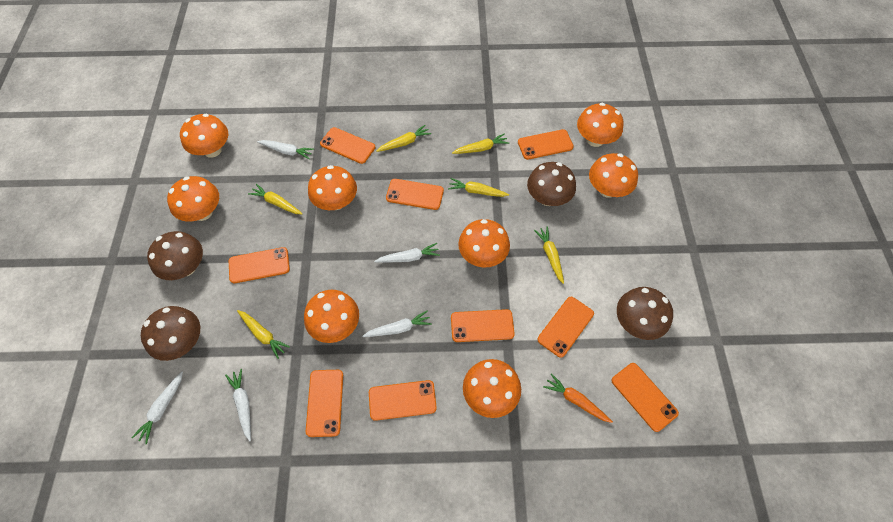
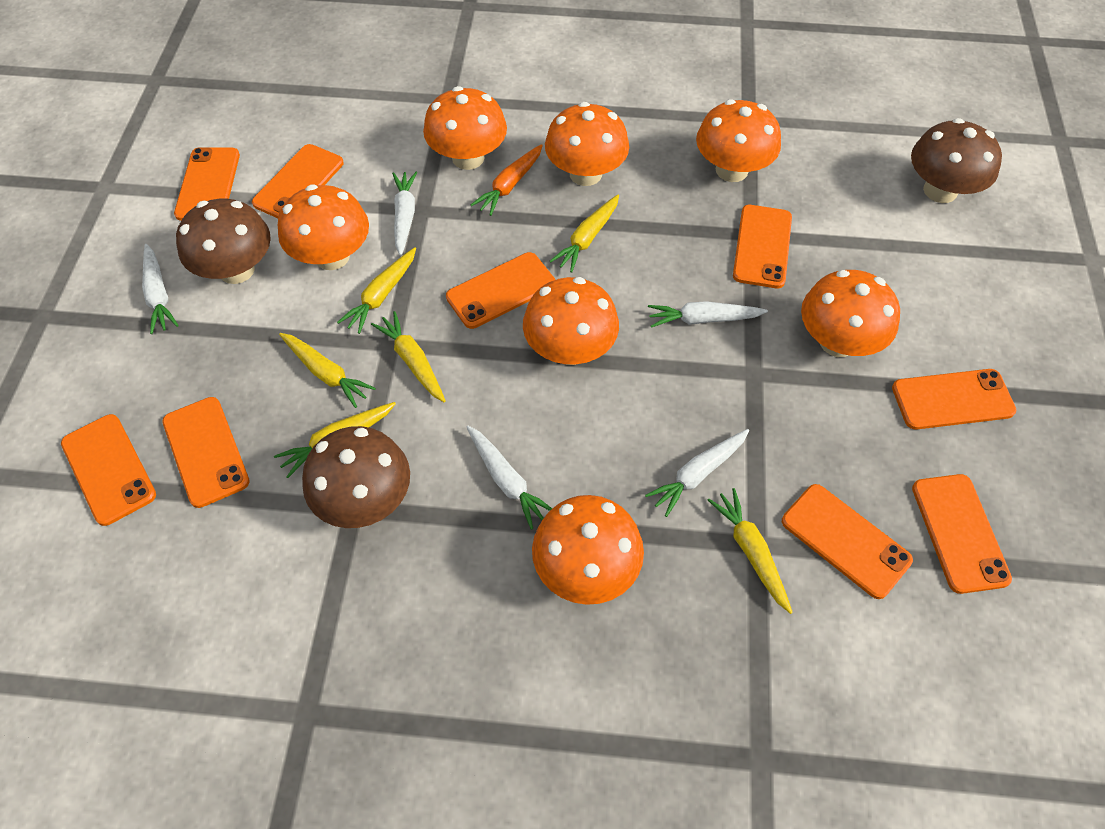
brown mushroom: [141,306,200,361] [147,231,203,280] [527,162,576,206] [617,287,673,340] = 4 -> [176,199,271,284] [302,426,410,528] [911,118,1002,203] = 3
orange mushroom: [167,176,219,221] [180,114,228,158] [304,290,359,343] [308,165,357,210] [458,219,510,267] [463,359,521,418] [577,103,624,147] [589,153,638,198] = 8 -> [278,185,369,270] [423,86,507,170] [523,277,619,365] [532,495,644,605] [545,102,629,186] [696,99,781,182] [801,270,900,357] = 7

